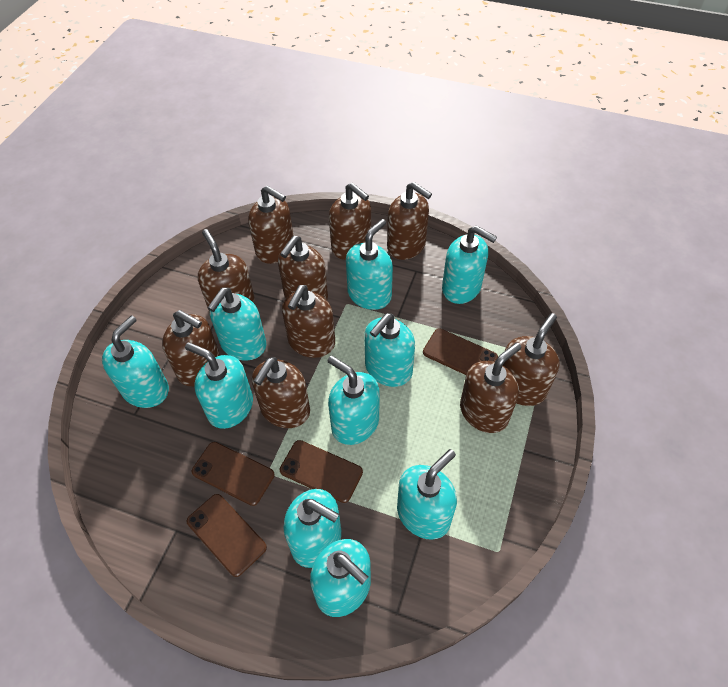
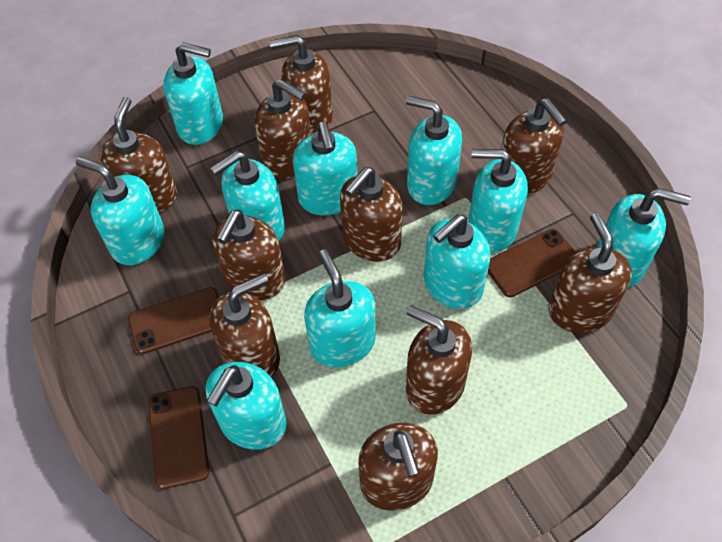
brown phone: [187,494,267,577] [192,442,275,506] [280,440,363,503] [423,328,498,375] = 4 -> [128,287,219,354] [148,386,209,489] [487,229,576,297] = 3

